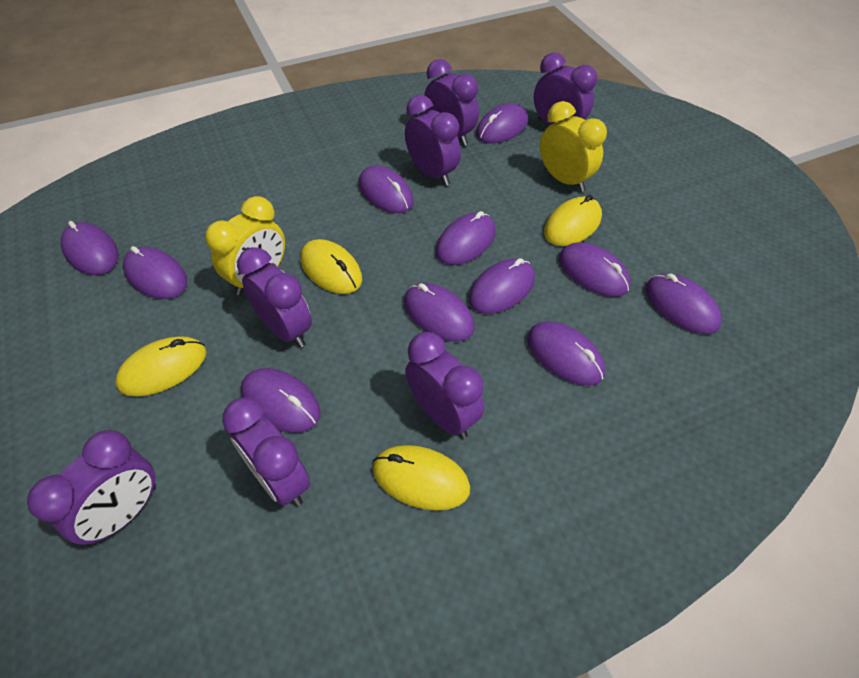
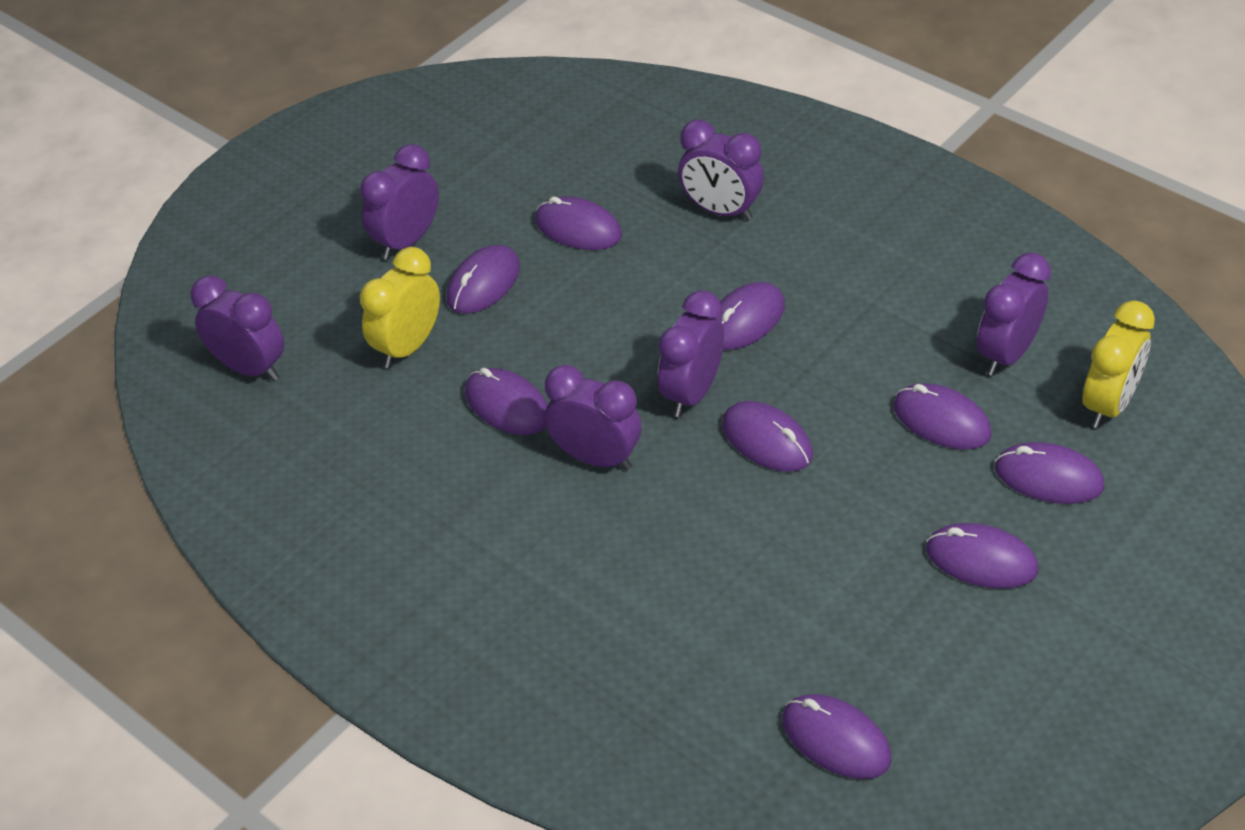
purple clock: [27,430,156,545] [222,397,310,506] [237,247,312,348] [405,95,461,186] [405,332,484,438] [424,59,479,146] [534,52,597,126] = 7 -> [191,276,284,381] [360,144,439,260] [545,365,641,470] [658,290,724,417] [678,120,764,221] [977,252,1051,376] = 6
purple mouse: [61,221,118,275] [123,246,187,299] [241,368,321,433] [359,165,413,213] [404,283,475,342] [436,211,496,265] [468,258,535,314] [476,103,528,143] [527,321,605,386] [559,243,630,297] [645,274,722,334] = 11 -> [447,245,520,314] [465,368,548,435] [535,197,622,250] [716,282,785,350] [722,401,813,472] [782,694,892,779] [893,383,992,450] [926,523,1038,589] [995,442,1104,504] = 9
yellow mouse: [115,336,207,396] [301,239,362,294] [373,445,470,511] [544,195,602,246] = 4 -> none = 0

